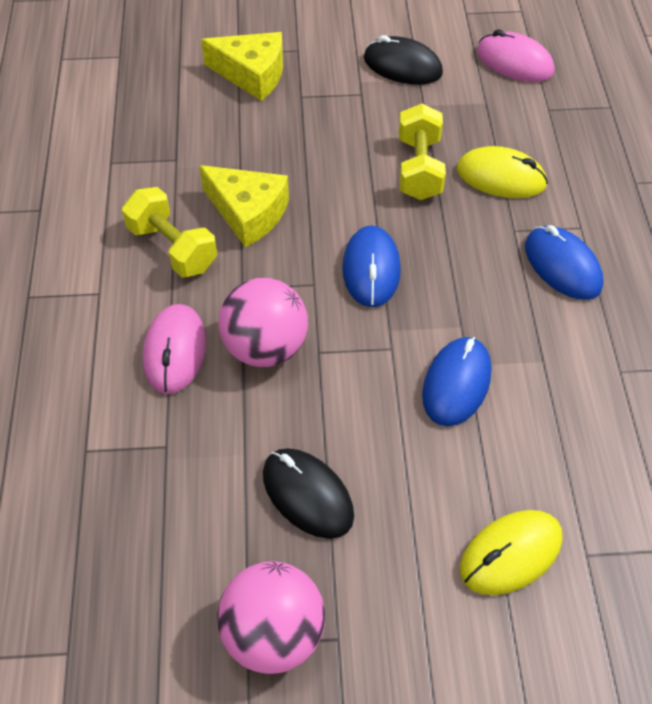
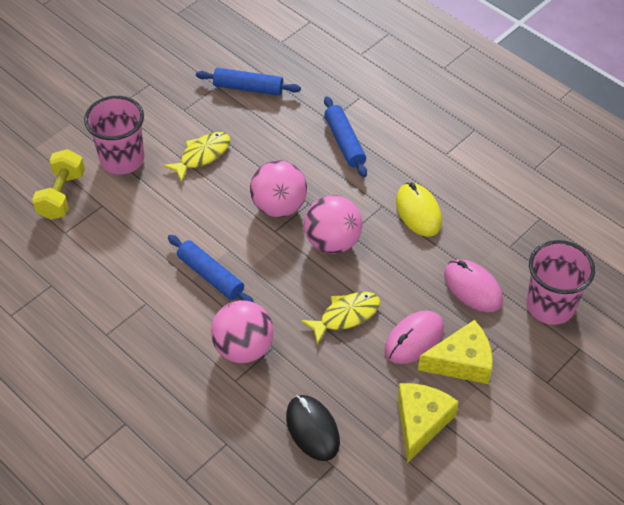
black mouse: [263,448,354,539] [364,35,443,85] = 2 -> [286,395,340,461] = 1
blue mouse: [342,225,401,307] [422,337,491,427] [525,225,603,300] = 3 -> none = 0
blue rolling pin: none = 0 -> [168,235,254,302] [196,68,301,96] [324,97,367,177] = 3
pink ball: [217,561,325,674] [218,278,308,367] = 2 -> [211,300,274,363] [250,160,307,217] [304,195,362,254] = 3
pink cup: none = 0 -> [84,96,144,174] [526,240,595,325] = 2
yellow dumbbell: [122,187,217,278] [399,103,446,200] = 2 -> [32,149,85,220] = 1
yellow fish: none = 0 -> [163,132,230,182] [301,292,380,344] = 2
yellow mouse: [457,146,548,198] [460,510,563,595] = 2 -> [396,183,442,237] = 1

